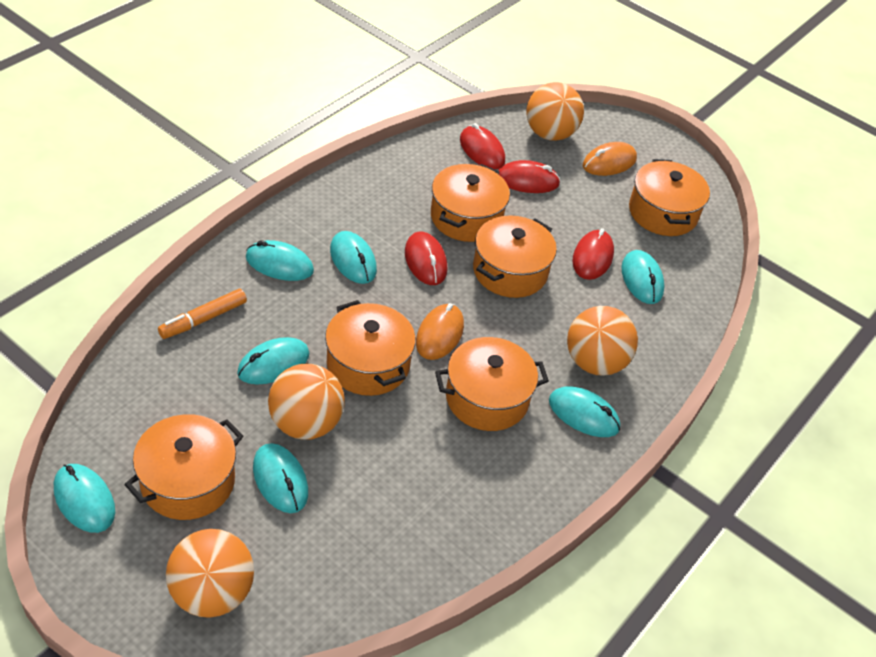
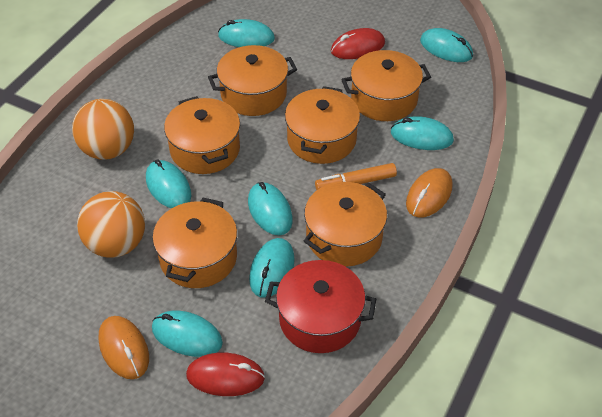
orange ball: [166,529,254,618] [268,364,345,440] [526,82,584,141] [567,306,638,376] = 4 -> [72,99,134,160] [77,191,145,258] = 2
red mouse: [405,232,447,285] [460,123,505,169] [498,160,560,193] [572,228,614,280] = 4 -> [186,353,265,396] [331,28,385,59] = 2
red pot: none = 0 -> [265,260,376,353] = 1

